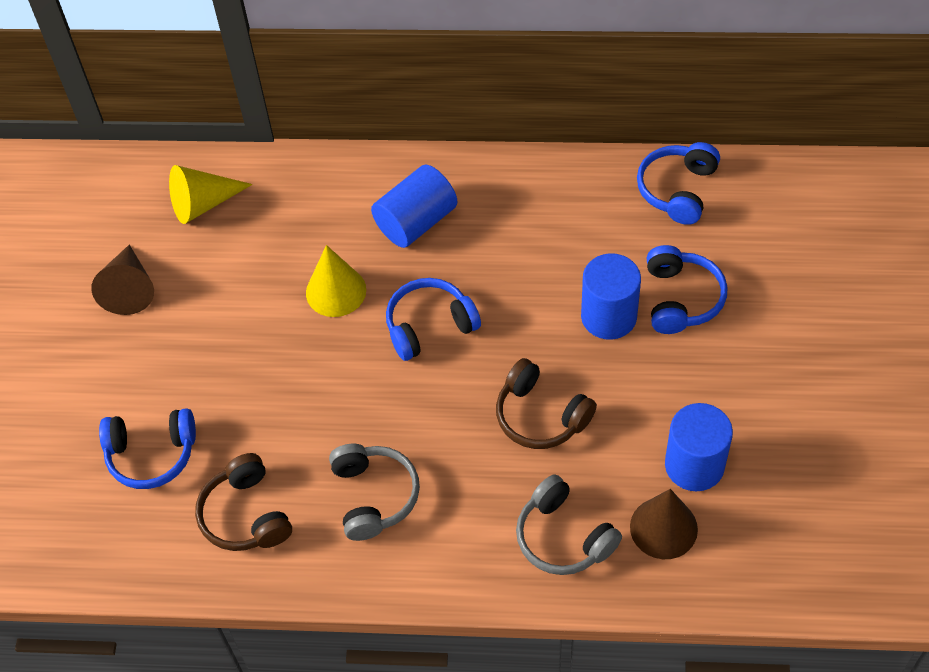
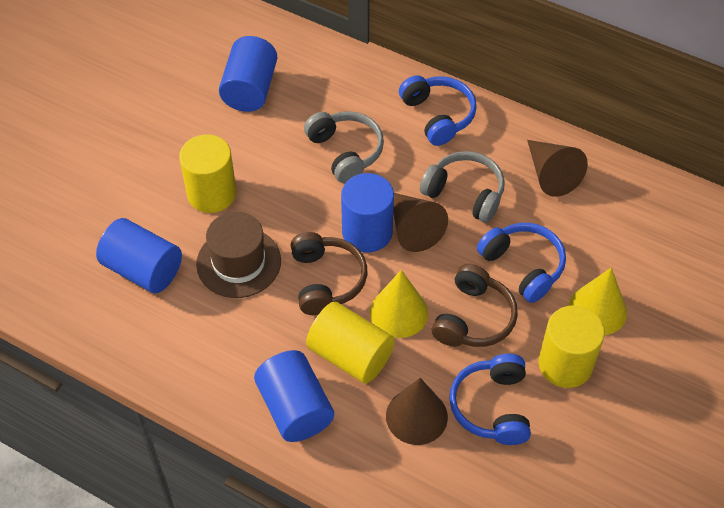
blue cylinder: [371,165,457,248] [581,253,641,340] [665,403,733,491] = 3 -> [96,218,182,293] [219,36,277,112] [254,350,334,442] [341,173,394,252] = 4
blue headphones: [99,408,196,489] [386,278,481,361] [637,142,720,225] [647,245,727,334] = 4 -> [399,75,477,146] [449,354,531,445] [477,223,566,303] = 3
brown cone: [91,245,154,315] [630,489,698,559] = 2 -> [386,378,448,445] [393,193,448,252] [527,140,588,197] = 3
brown hat: none = 0 -> [196,212,281,298] = 1
yellow cylinder: none = 0 -> [179,134,237,213] [306,302,395,384] [538,305,605,388] = 3

